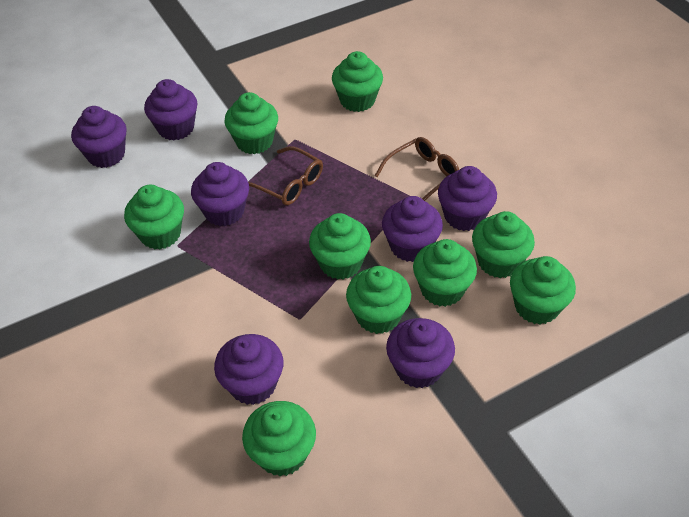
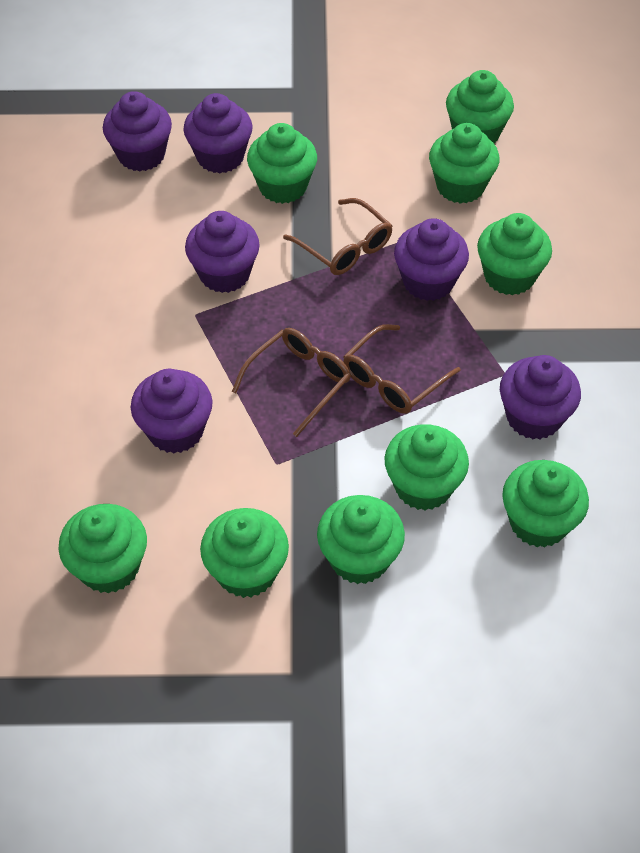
brown glasses: [248,146,323,205] [375,137,459,201] = 2 -> [232,328,351,437] [283,198,393,275] [343,324,461,414] = 3
purple cupcake: [71,106,127,168] [144,79,198,140] [191,162,249,226] [214,334,284,405] [382,196,443,262] [386,318,455,388] [438,166,497,231] = 7 -> [103,91,172,171] [131,369,213,453] [183,93,253,173] [185,211,260,293] [394,218,469,301] [500,355,581,439] = 6

